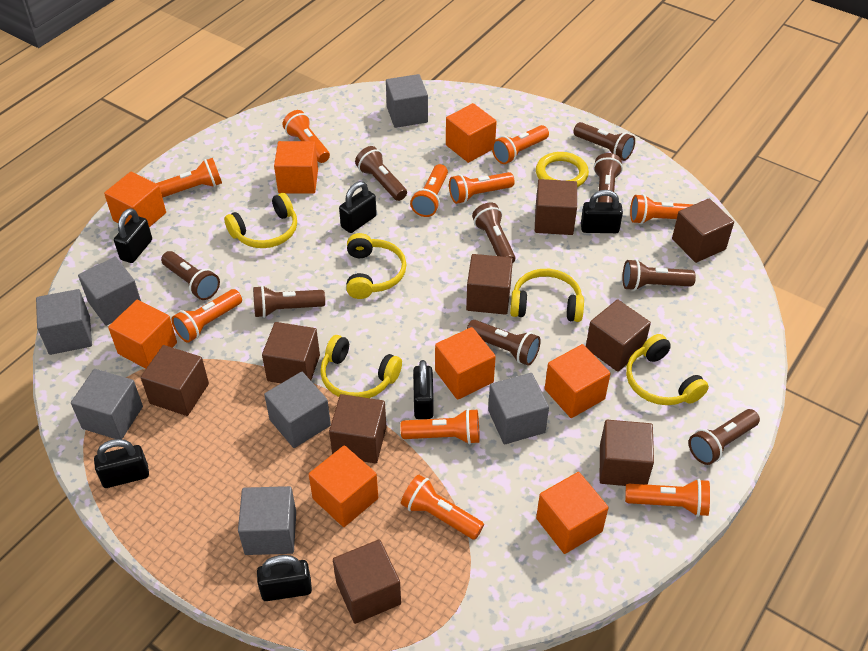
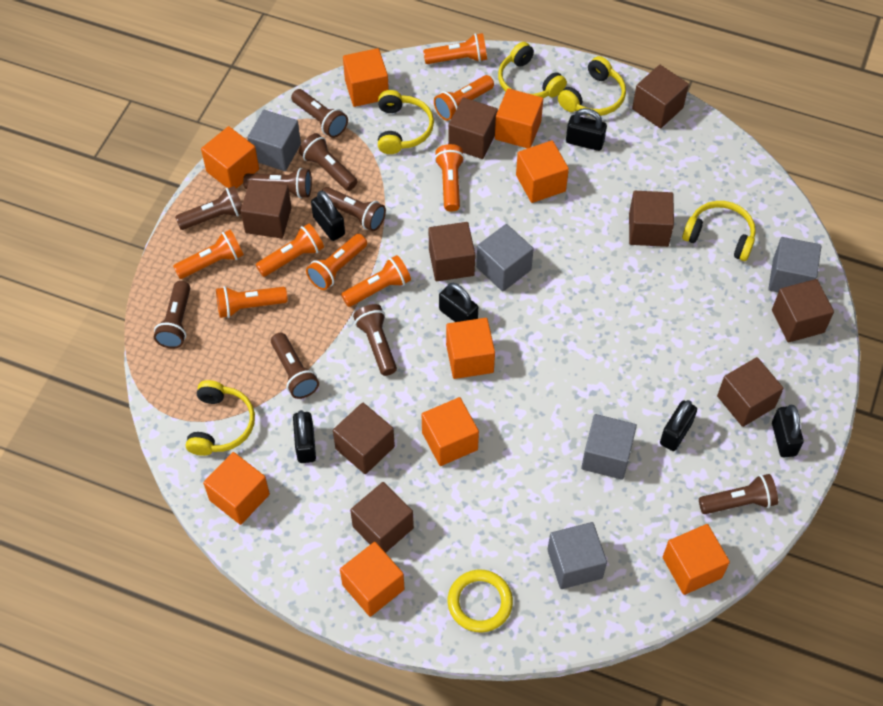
grey cube: [36,289,92,355] [71,369,143,439] [78,257,141,326] [238,486,296,555] [264,372,331,448] [386,74,428,128] [488,373,549,444] = 7 -> [247,110,301,171] [476,224,534,291] [547,522,607,589] [581,414,637,480] [768,237,821,292] = 5
orange cube: [104,171,166,227] [108,300,177,369] [274,141,318,194] [309,445,378,527] [435,327,496,400] [446,103,497,163] [536,472,609,554] [545,344,611,418] = 8 -> [201,126,259,189] [203,452,270,525] [340,542,405,617] [343,48,389,107] [422,397,479,466] [446,318,495,379] [495,88,543,148] [516,140,569,203] [663,524,730,595] = 9
orange flashlight: [156,158,222,198] [171,289,242,343] [282,110,330,163] [400,409,480,445] [401,474,484,540] [410,164,448,217] [449,172,515,204] [492,125,549,164] [625,479,710,517] [630,194,694,224] = 10 -> [173,229,244,279] [216,286,288,318] [256,224,324,277] [306,234,367,290] [341,255,411,307] [423,33,487,64] [434,75,494,121] [435,144,465,212] = 8

